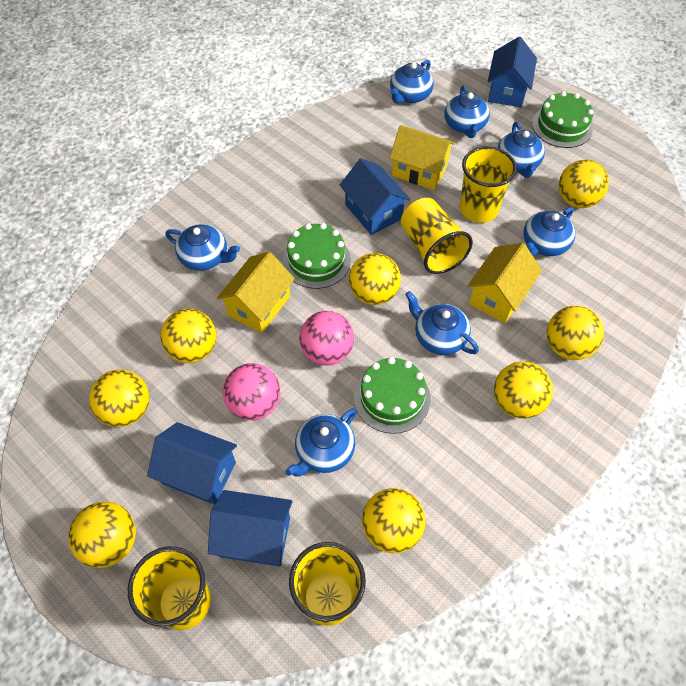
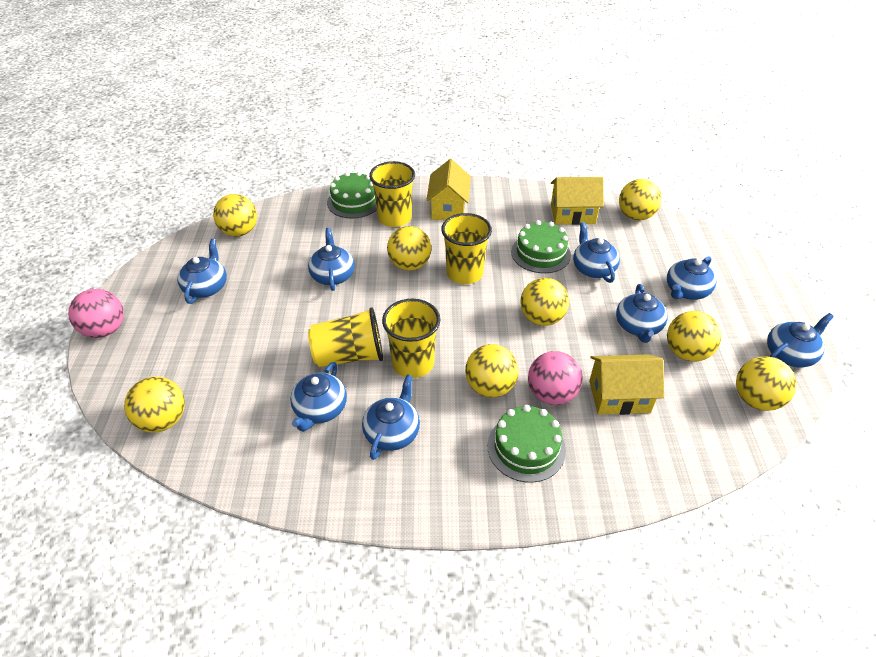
blue house: [147,422,237,505] [208,490,293,566] [340,158,411,235] [488,37,537,107] = 4 -> none = 0
blue teapot: [165,224,240,271] [285,408,357,477] [390,60,434,104] [405,291,479,355] [444,85,490,138] [498,122,545,178] [523,207,575,256] = 7 -> [177,239,227,304] [290,362,347,432] [308,228,355,291] [362,374,420,460] [573,222,620,283] [616,284,668,343] [667,256,716,300] [767,313,834,367] = 8

